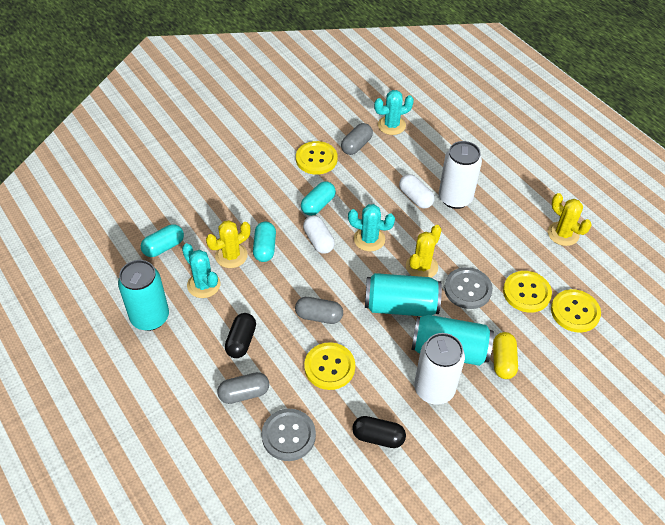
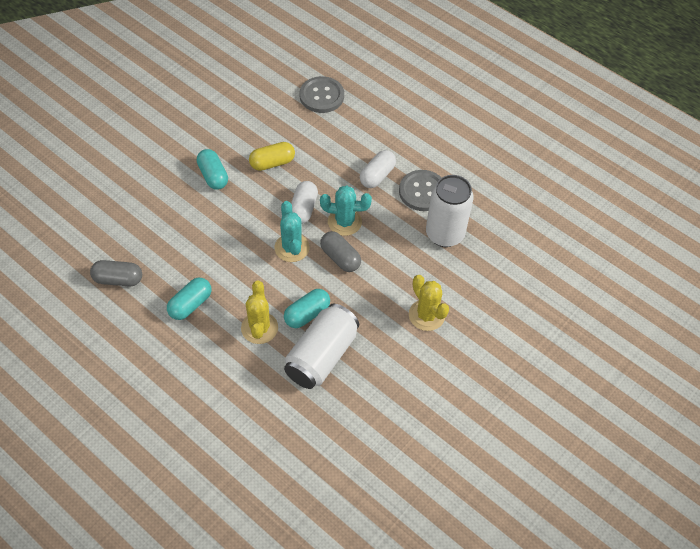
black capsule: [225,313,256,358] [352,416,406,448] = 2 -> none = 0
grey capsule: [217,372,269,404] [295,297,343,324] [341,123,373,155] = 3 -> [90,260,142,287] [320,231,361,272] = 2
turquoise cactus: [182,243,220,298] [348,204,395,251] [374,90,414,135] = 3 -> [274,201,310,262] [320,185,372,236] = 2
turquoise can: [118,260,169,331] [365,273,442,316] [411,315,494,366] = 3 -> none = 0
yellow button: [296,141,338,175] [304,342,355,390] [503,271,552,313] [551,289,601,333] = 4 -> none = 0
yellow cactus: [206,220,250,268] [406,225,442,277] [548,193,592,246] = 3 -> [241,281,278,344] [409,275,449,331] = 2

